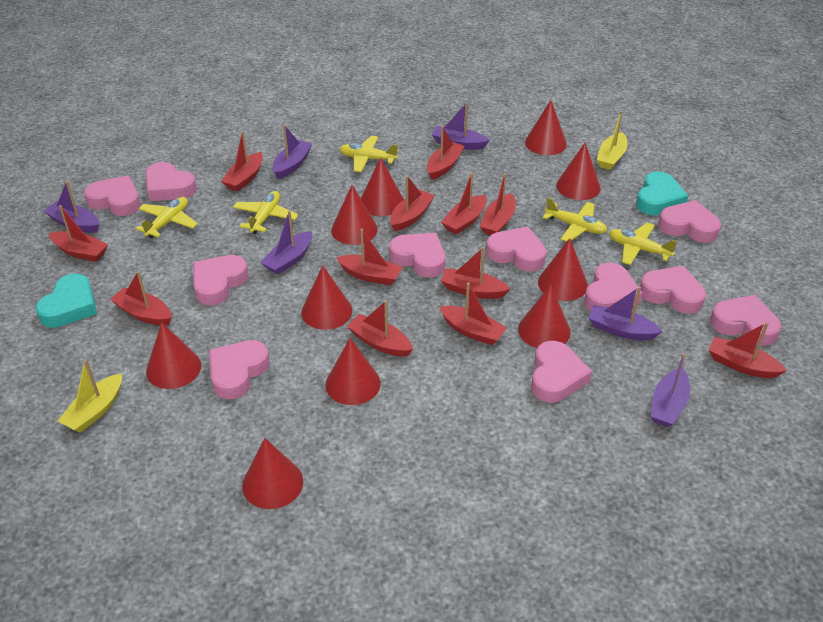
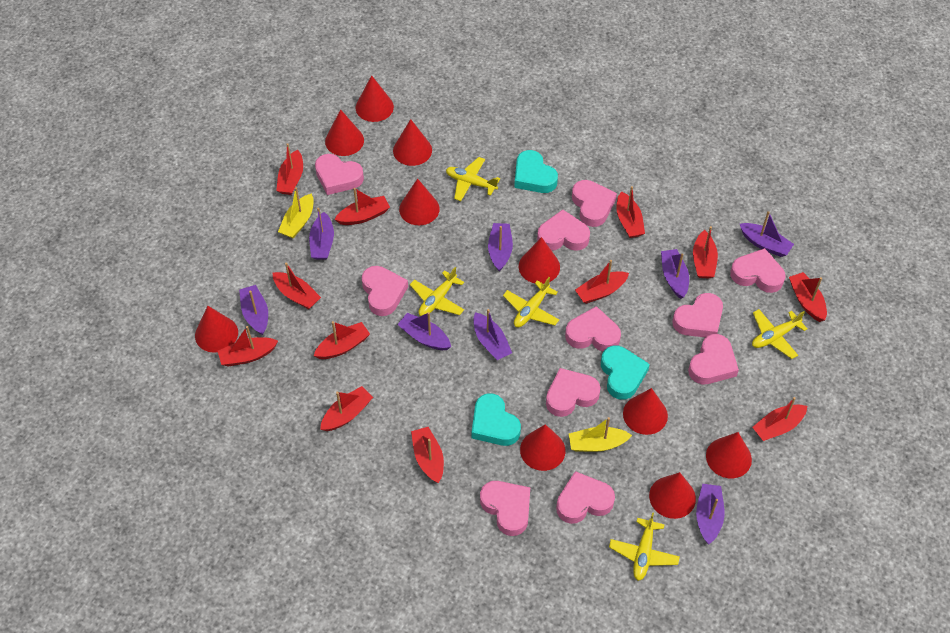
purple boat: [44,181,99,233] [260,211,312,275] [273,125,312,179] [432,102,490,150] [589,287,663,340] [650,353,690,427] = 6 -> [239,285,268,335] [309,208,334,260] [397,312,451,350] [473,309,512,360] [488,223,513,271] [661,249,689,299] [696,484,725,544] [740,211,794,257] = 8
turquoise heart: [36,273,97,328] [636,171,688,215] = 2 -> [472,393,521,446] [514,150,558,193] [601,346,650,400] = 3

